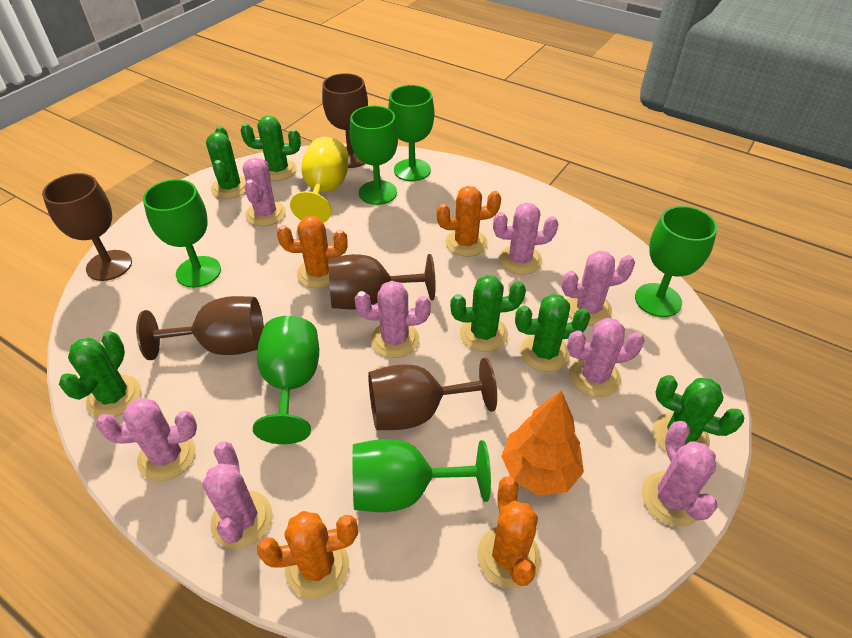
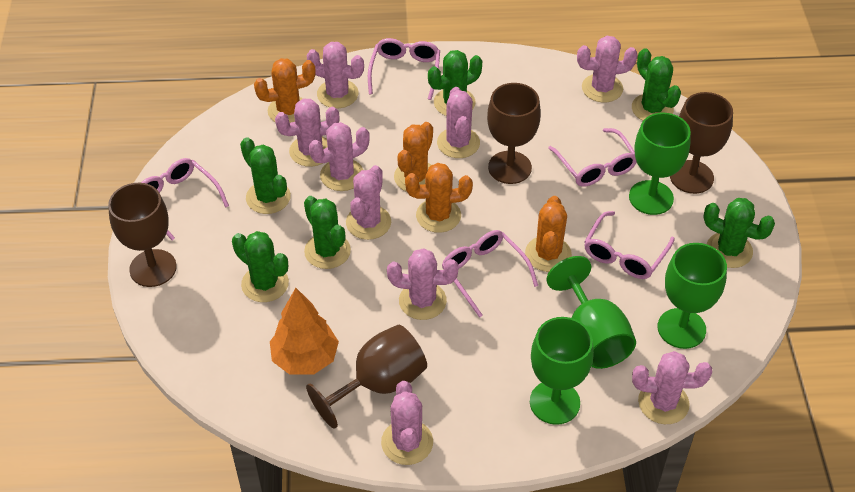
brown goblet: [42,173,132,281] [136,296,264,360] [322,73,368,168] [328,254,436,310] [368,358,497,430] = 5 -> [108,183,177,287] [306,325,427,429] [487,83,541,184] [670,92,733,194] = 4
green goblet: [143,179,221,288] [253,316,319,444] [350,106,398,205] [353,439,491,512] [388,85,434,181] [635,206,718,317] = 6 -> [530,317,594,425] [546,256,636,369] [629,113,691,215] [658,243,727,349] = 4
pink cactus: [96,398,197,481] [202,441,272,549] [243,158,286,226] [355,281,431,358] [493,203,558,275] [562,251,635,326] [567,318,645,397] [642,421,718,527] = 8 -> [275,98,340,167] [306,42,364,108] [309,122,370,191] [346,165,391,240] [381,381,433,465] [387,248,459,320] [437,87,480,158] [577,36,638,103] [632,351,712,424] = 9
pink glasses: none = 0 -> [141,158,229,240] [368,38,440,100] [442,230,538,318] [548,128,637,186] [584,211,675,279] = 5
yellow goblet: [290,137,349,223] = 1 -> none = 0

